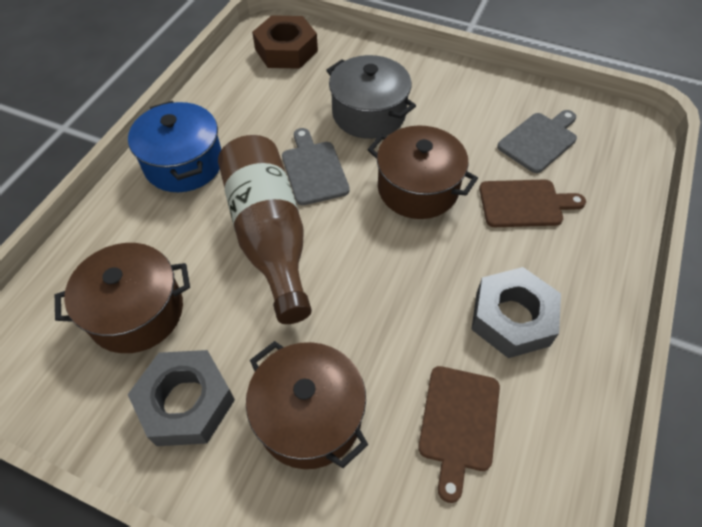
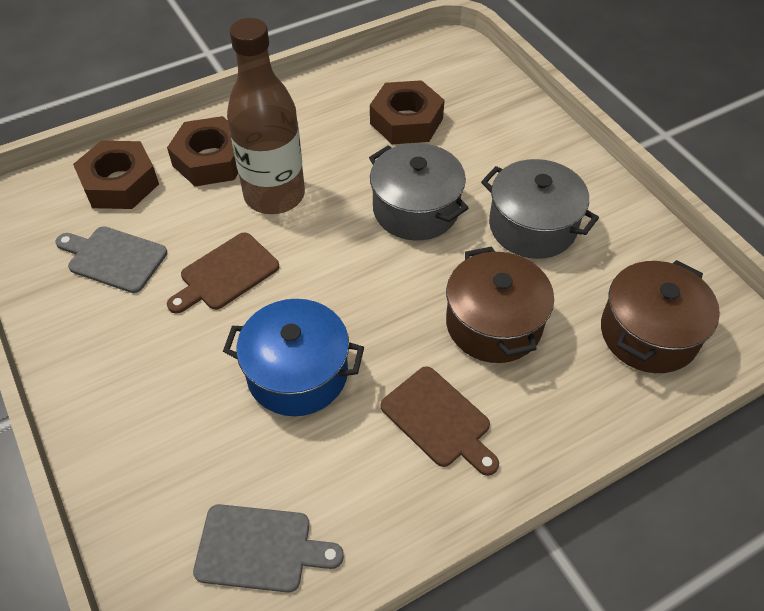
brown nut: [252,15,318,69] = 1 -> [73,141,159,209] [167,116,238,186] [370,80,445,144] = 3
brown pot: [55,243,190,353] [246,341,368,469] [367,125,478,219] = 3 -> [446,246,554,363] [601,260,720,373] = 2
grey nut: [128,350,235,446] [471,267,561,358] = 2 -> none = 0
grey pot: [326,55,416,139] = 1 -> [369,143,468,241] [481,159,599,259] = 2

